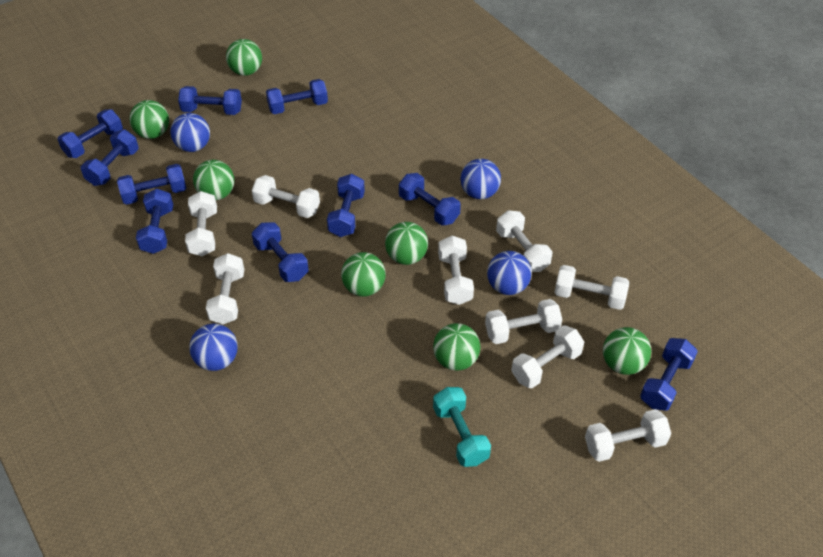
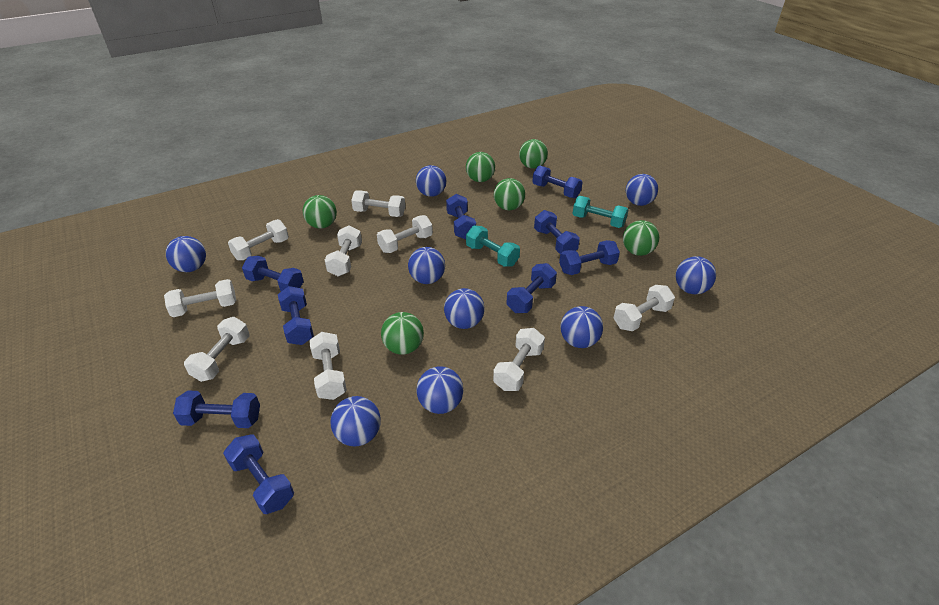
blue ball: [170,113,210,152] [189,324,238,371] [460,159,501,199] [487,251,532,295] = 4 -> [166,236,206,272] [330,396,381,447] [408,247,445,284] [416,165,446,197] [417,366,463,414] [444,288,485,329] [561,306,603,348] [626,174,658,206] [676,256,716,294] = 9
blue dumbbell: [58,109,123,158] [81,130,139,186] [117,164,186,205] [136,189,173,254] [178,86,242,115] [252,222,309,282] [266,79,328,114] [327,174,365,237] [399,173,461,226] [640,338,698,411] = 10 -> [173,390,260,428] [223,434,294,514] [242,256,304,291] [278,286,314,345] [446,194,476,239] [507,263,557,313] [532,165,582,198] [534,210,580,254] [559,240,620,275] = 9
green ball: [130,100,169,139] [193,160,234,200] [226,39,262,76] [341,252,386,297] [385,222,428,265] [433,323,480,371] [603,327,651,375] = 7 -> [303,195,337,229] [381,312,424,355] [466,152,495,182] [494,178,525,210] [519,139,548,169] [623,220,659,256] = 6
turquoise dumbbell: [433,387,491,467] = 1 -> [466,225,520,267] [573,196,629,228] = 2

